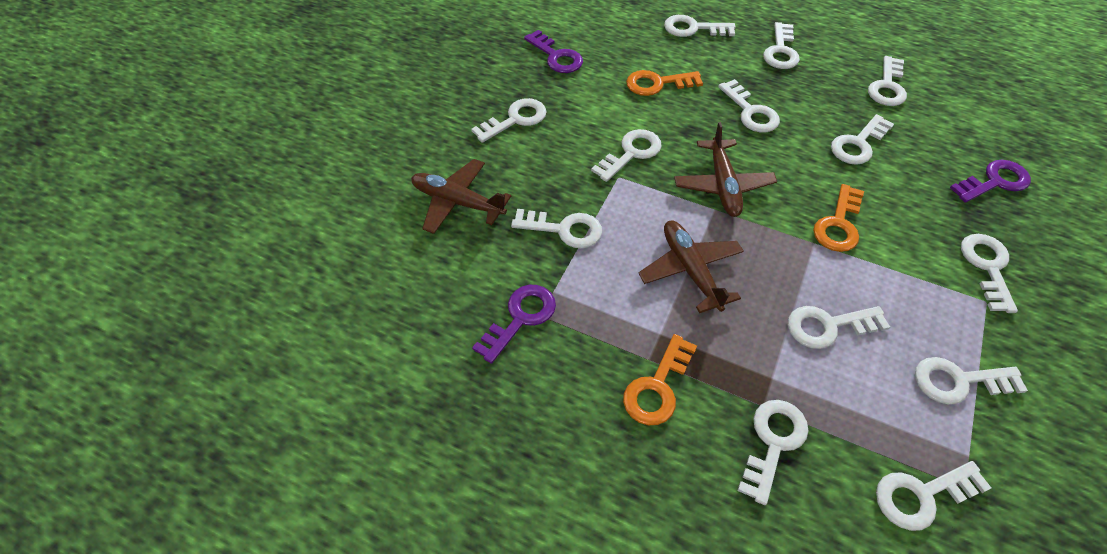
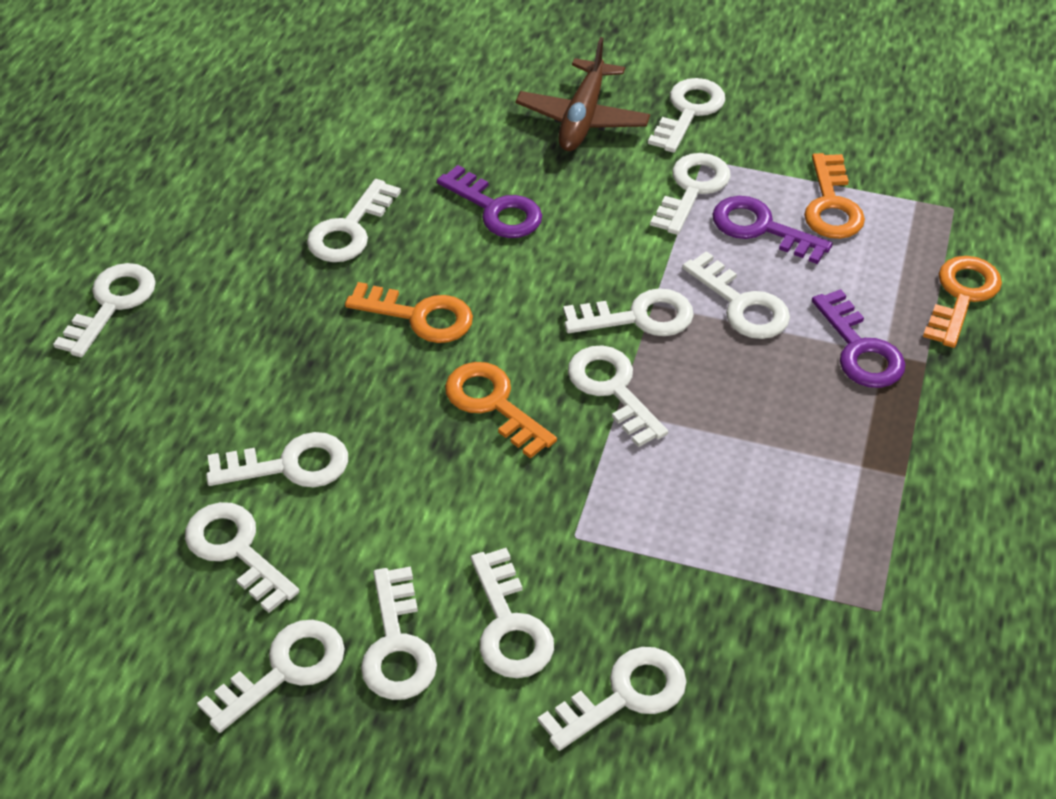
brown plane: [411,159,511,234] [638,221,744,313] [674,122,777,217] = 3 -> [516,37,650,151] = 1
orange key: [623,334,697,425] [626,70,703,96] [813,184,864,252] = 3 -> [345,282,473,343] [445,362,557,459] [804,153,865,239] [923,256,1002,348] = 4

